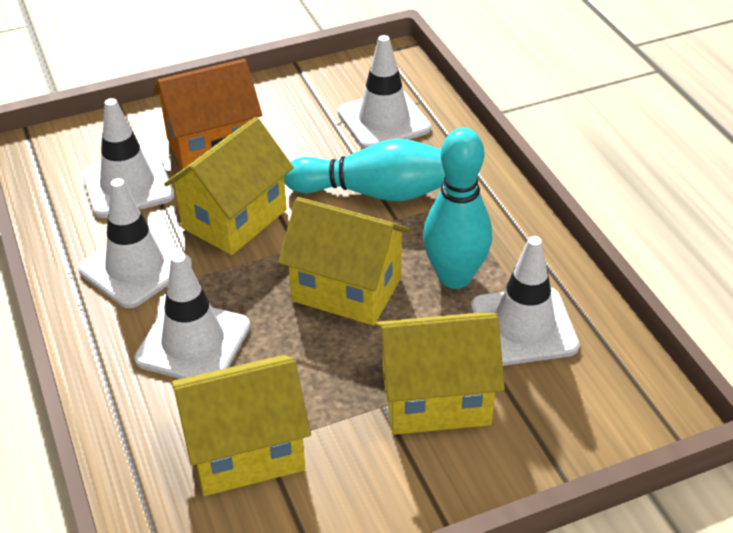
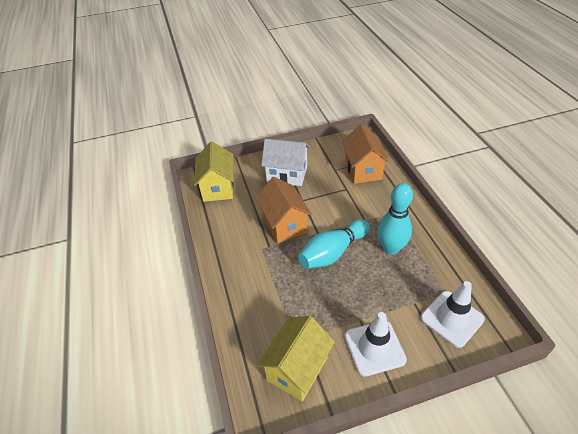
orange house: [153,59,262,169] = 1 -> [255,177,312,243] [342,124,390,184] = 2
white house: none = 0 -> [261,139,310,186] = 1
white traffic cone: [78,178,192,308] [82,98,174,218] [134,252,250,379] [338,35,431,149] [471,236,580,366] = 5 -> [345,312,407,377] [421,281,485,348] = 2
yellow house: [164,117,294,255] [172,355,311,496] [278,197,410,326] [375,312,505,435] = 4 -> [194,141,234,202] [257,316,335,401] = 2

